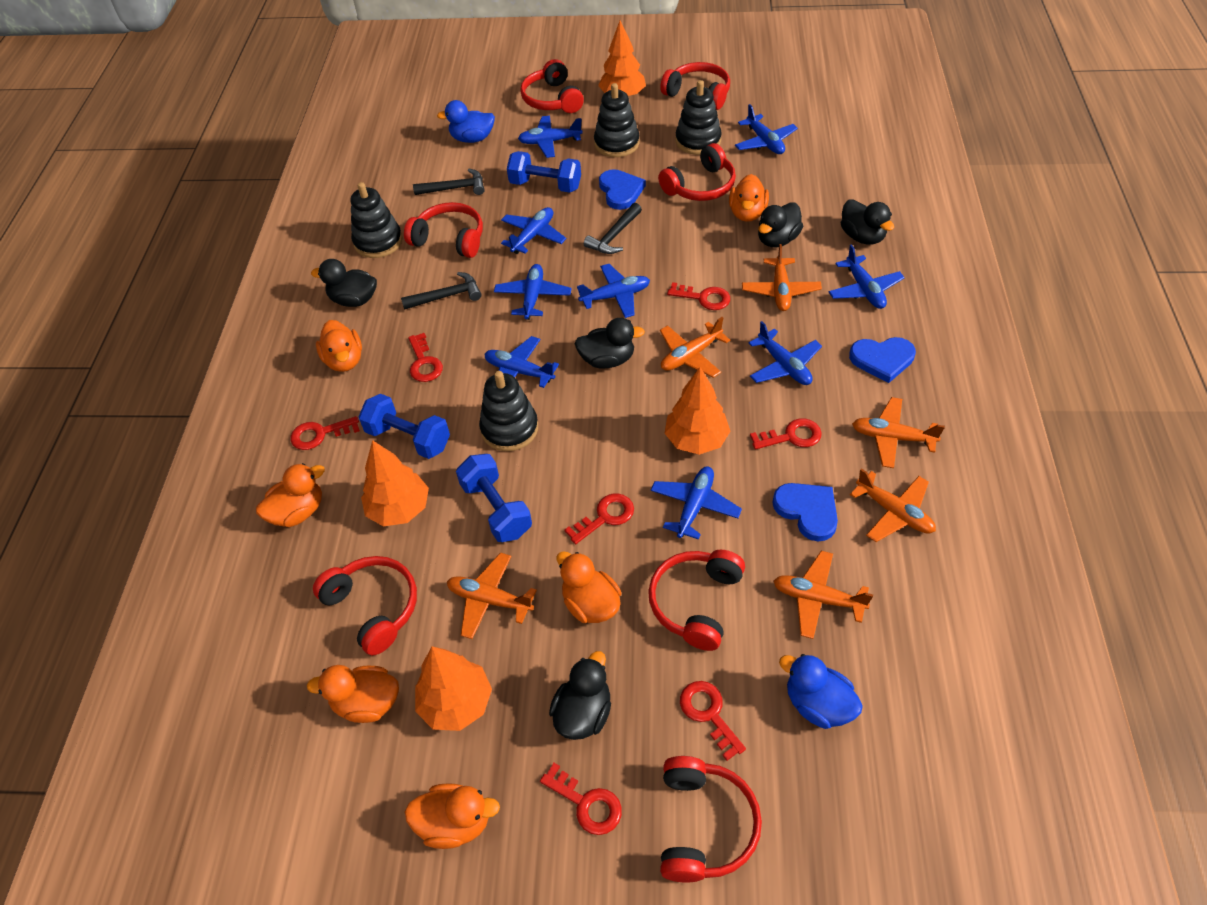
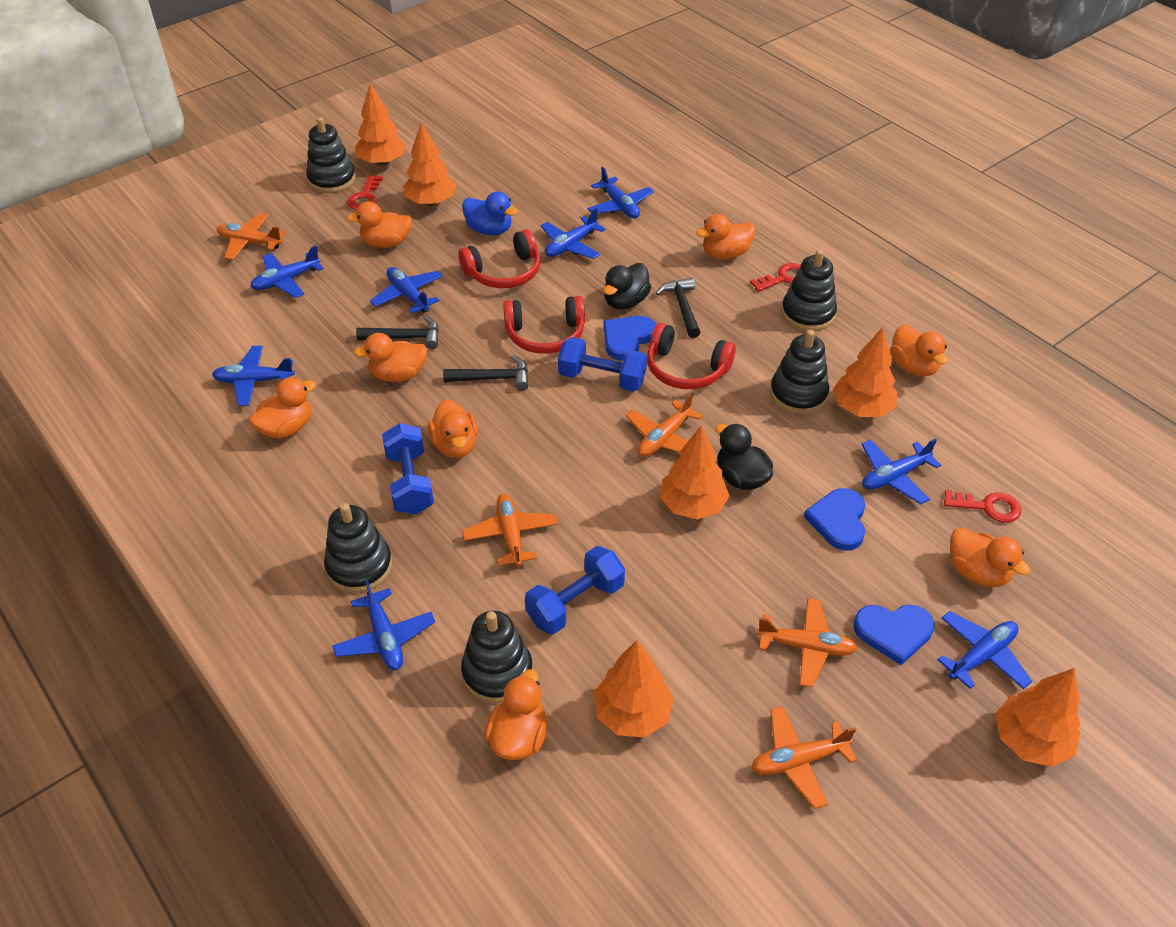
black duck: [311,259,377,307] [549,651,611,740] [574,318,645,369] [758,203,803,247] [841,199,894,245] = 5 -> [603,263,651,310] [716,424,773,490] = 2
black stacking toy: [351,182,403,258] [479,371,538,451] [594,83,639,157] [676,80,722,155] = 4 -> [306,117,356,193] [324,503,392,593] [461,611,533,703] [770,330,829,414] [781,249,837,331] = 5
blue duck: [437,100,495,143] [779,654,863,729] = 2 -> [462,191,518,235] = 1
blue plane: [485,336,559,388] [494,264,572,320] [501,207,566,254] [518,116,583,158] [577,264,650,318] [651,466,742,540] [735,104,798,154] [749,321,822,385] [828,244,905,309] = 9 -> [212,346,295,406] [250,246,324,298] [332,579,435,670] [370,267,443,313] [540,208,605,259] [587,167,654,218] [861,438,941,504] [937,611,1032,689] = 8
orange duck: [256,463,325,527] [307,665,399,723] [316,320,362,372] [405,783,500,849] [556,551,621,623] [729,174,769,222] = 6 -> [249,377,316,439] [347,201,412,248] [354,333,427,382] [428,400,478,458] [485,669,548,760] [696,214,755,259] [890,324,948,377] [950,527,1030,587] = 8
orange plane: [447,553,537,639] [660,317,730,378] [742,244,822,311] [773,551,873,639] [850,468,936,542] [852,397,945,468] = 6 -> [217,213,286,260] [462,494,558,567] [626,392,703,457] [752,706,857,809] [757,598,858,688] = 5
orange tree: [361,440,429,527] [415,646,492,731] [598,21,646,96] [664,367,730,455] = 4 -> [355,84,406,166] [403,122,456,206] [594,640,674,737] [660,425,729,519] [833,327,897,417] [996,668,1080,767] = 6
red headphones: [313,556,417,655] [404,202,483,258] [520,59,584,113] [648,550,745,651] [658,143,736,201] [660,62,730,110] [660,756,762,883] = 7 -> [458,229,541,288] [503,296,585,354] [647,323,736,389] = 3
red key: [290,416,360,450] [408,333,443,382] [540,763,622,835] [565,493,634,544] [667,282,730,310] [680,681,746,761] [750,418,822,450] = 7 -> [347,175,383,210] [750,263,801,292] [944,490,1021,523] = 3

